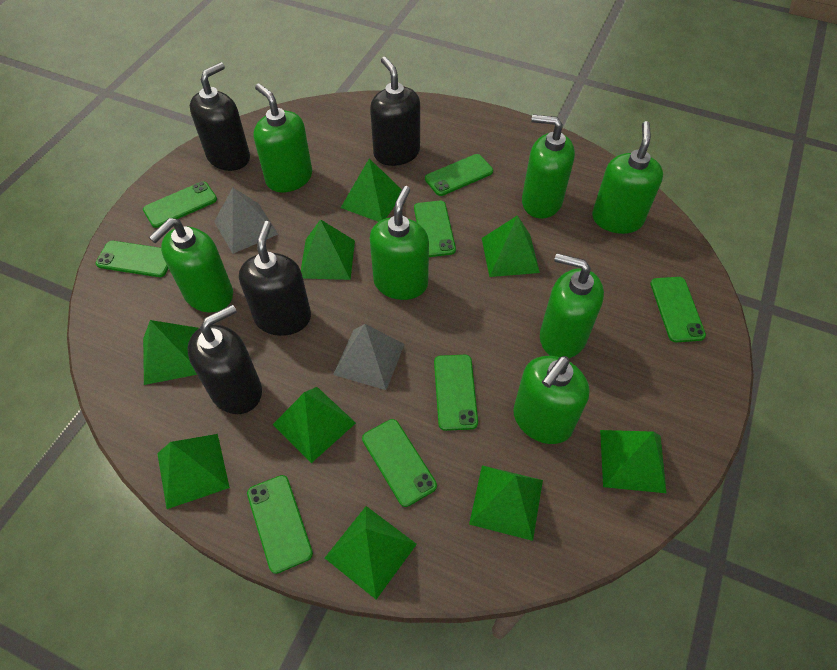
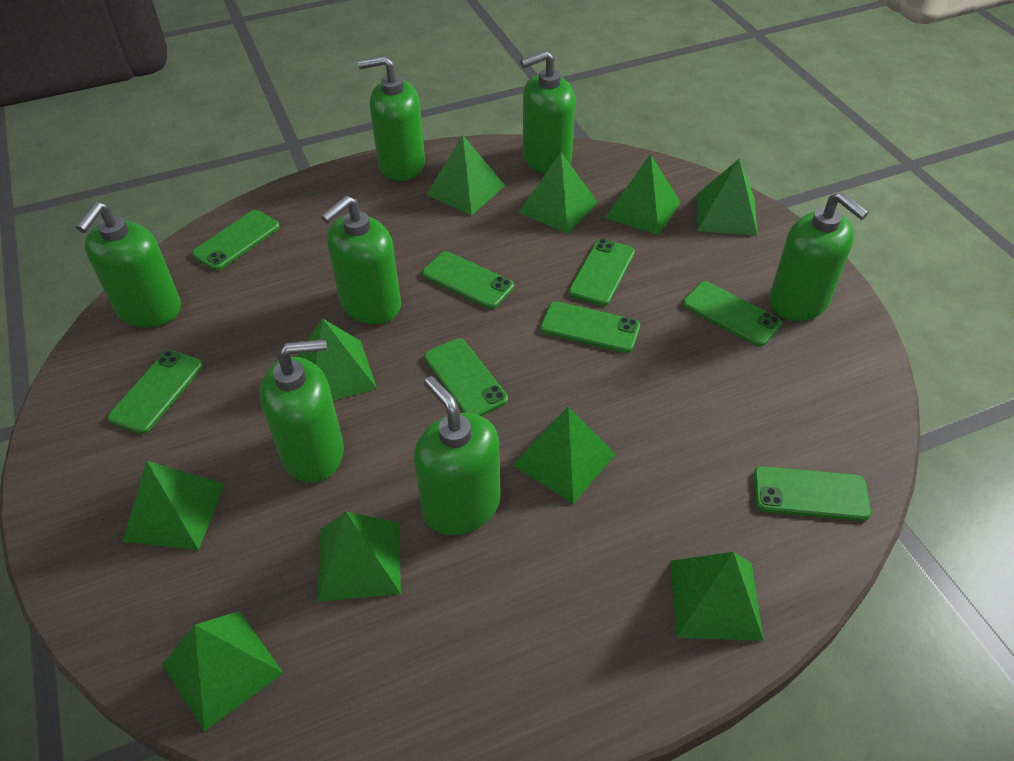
black soap dispenser: [187,305,262,414] [190,62,250,171] [239,221,311,336] [370,57,420,166] = 4 -> none = 0
green pyramid: [143,320,199,385] [157,434,230,509] [273,387,356,463] [301,219,355,280] [325,506,417,599] [341,158,402,222] [469,465,543,541] [482,215,540,277] [600,430,666,493] = 9 -> [123,461,225,550] [162,611,283,732] [296,318,377,401] [317,512,401,602] [426,135,505,216] [512,407,616,504] [518,152,598,234] [605,154,680,235] [670,552,764,641] [697,159,758,236] = 10
grey pyramid: [214,188,278,254] [333,324,405,390] = 2 -> none = 0

